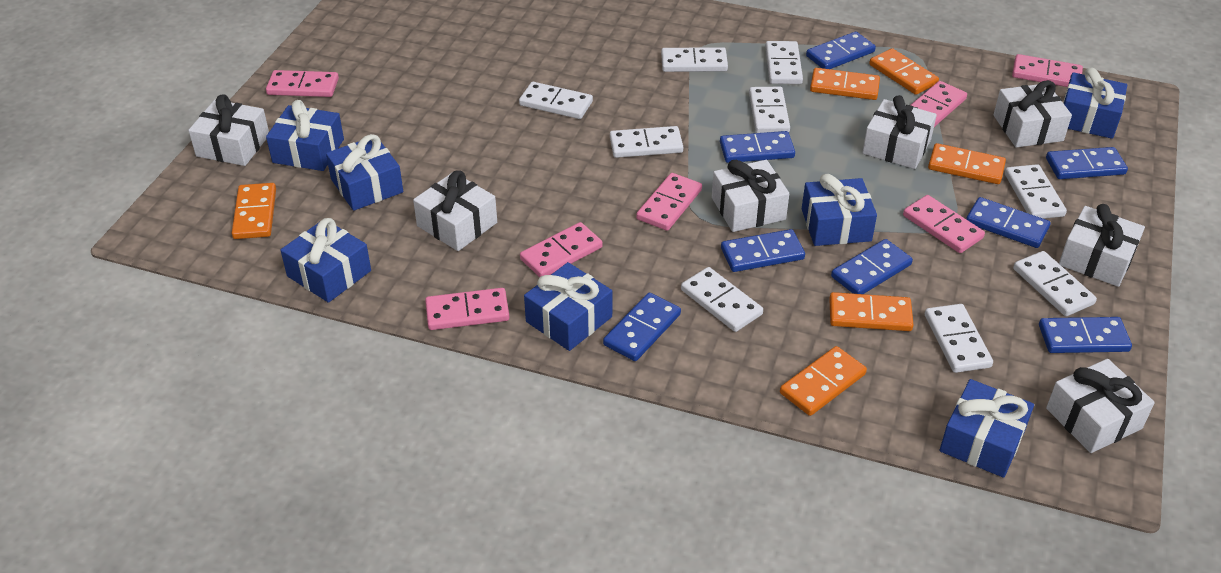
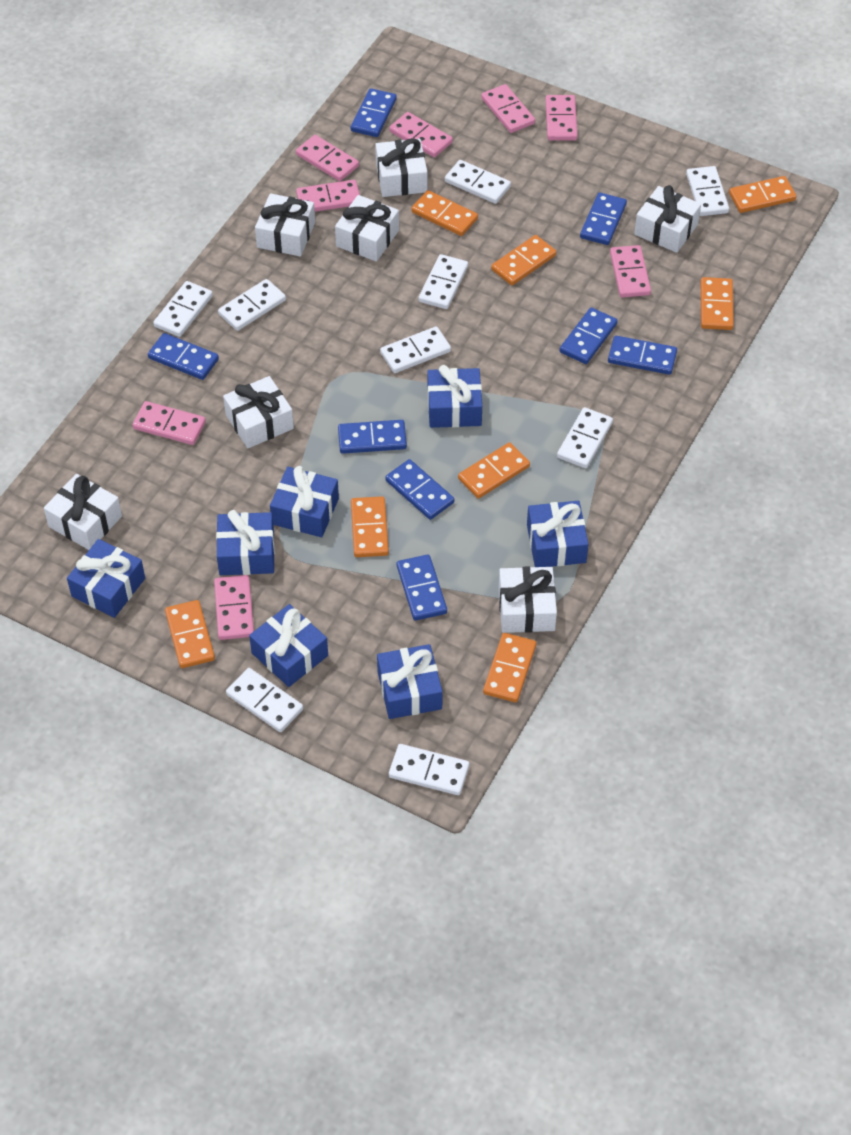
orange domino: [232,183,276,239] [780,346,867,416] [810,68,880,100] [829,292,913,331] [869,48,939,95] [928,143,1006,184] = 6 -> [165,600,215,668] [351,496,389,557] [411,190,478,236] [458,442,530,499] [483,633,536,702] [491,235,556,285] [701,277,734,330] [729,176,796,213] = 8
pink domino: [266,70,339,97] [425,288,509,330] [520,222,603,277] [636,173,702,231] [903,195,985,253] [911,81,967,127] [1012,54,1083,87] = 7 -> [133,401,206,445] [214,575,254,640] [296,135,359,181] [296,180,360,212] [389,112,453,157] [481,84,535,133] [545,95,577,140] [610,245,651,298] = 8

